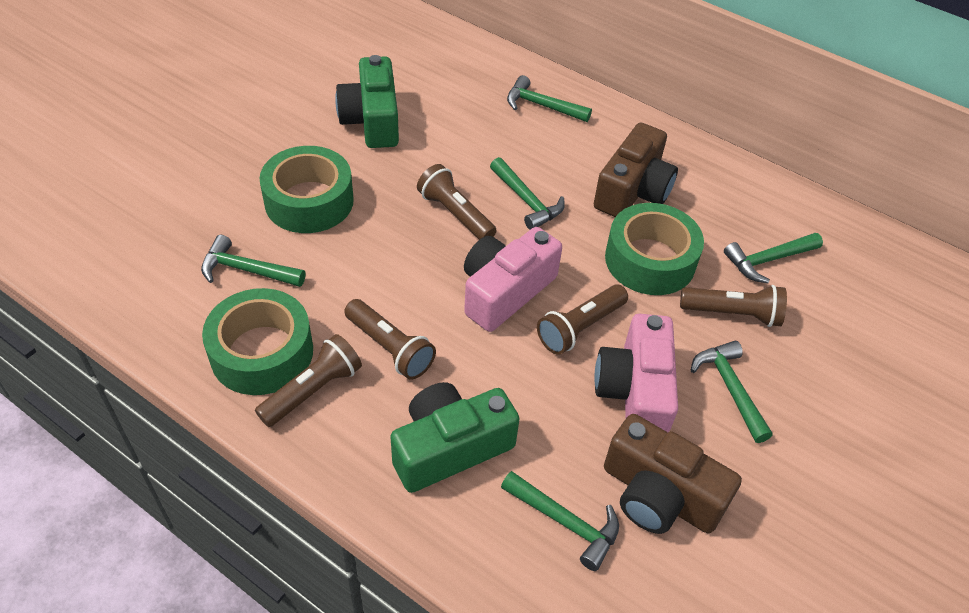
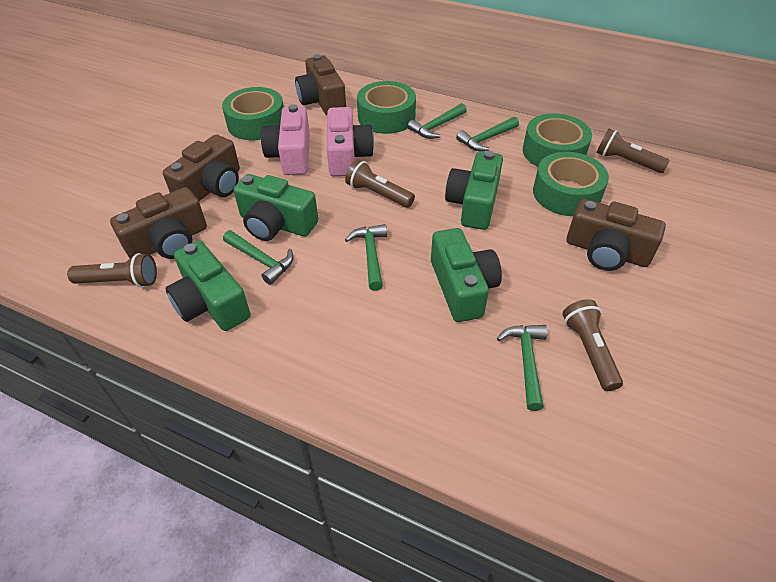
brown camera: [594,123,678,217] [604,414,742,534] = 2 -> [110,187,207,259] [163,135,240,201] [295,54,346,115] [566,199,666,271] = 4
brown flashlight: [255,334,362,427] [344,299,436,380] [417,164,497,240] [537,285,628,355] [680,285,787,327] = 5 -> [67,253,157,288] [345,159,415,208] [563,299,623,391] [597,129,670,173] = 4
green camera: [335,55,399,148] [390,382,519,493] = 2 -> [165,241,251,331] [233,174,318,241] [431,228,502,322] [445,151,503,230] = 4
green hammer: [201,235,306,287] [490,157,565,230] [501,471,619,571] [507,75,592,122] [690,341,773,443] [724,233,823,283] = 6 -> [223,230,294,285] [345,224,387,291] [408,103,467,139] [456,117,519,151] [497,325,548,411] = 5
green tape: [202,288,313,395] [259,146,354,233] [605,203,704,295] = 3 -> [222,87,284,140] [357,81,416,134] [523,113,592,167] [533,152,609,216] = 4

